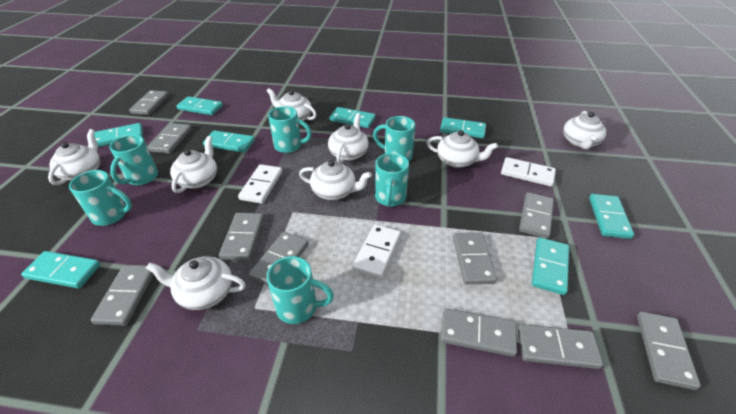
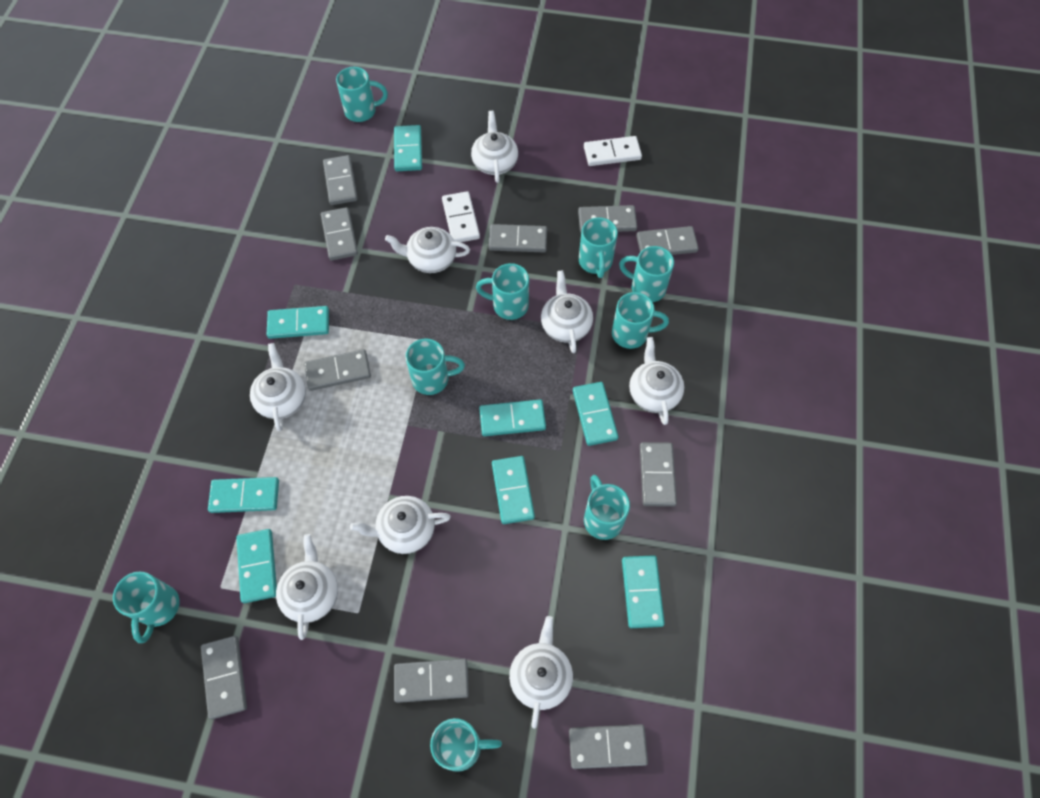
turquoise mug: [69,170,132,226] [109,134,158,185] [267,256,334,324] [268,106,312,153] [373,116,415,161] [375,153,409,207] = 6 -> [113,571,180,643] [336,67,388,122] [406,339,465,395] [430,718,502,772] [476,263,529,320] [579,217,618,278] [584,475,630,540] [612,292,669,349] [619,246,674,302] = 9
white domino: [238,164,282,204] [352,224,401,279] [501,157,556,186] = 3 -> [442,191,480,242] [584,136,642,166] = 2

